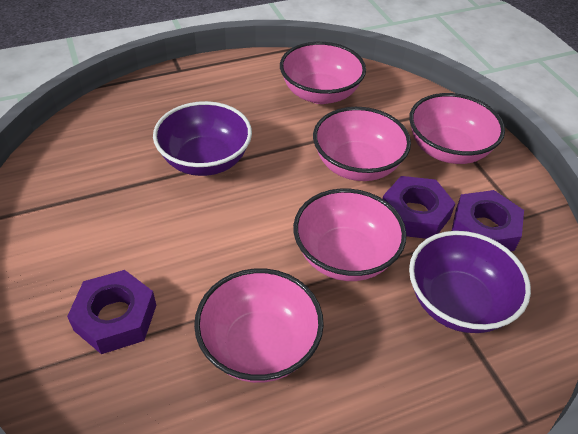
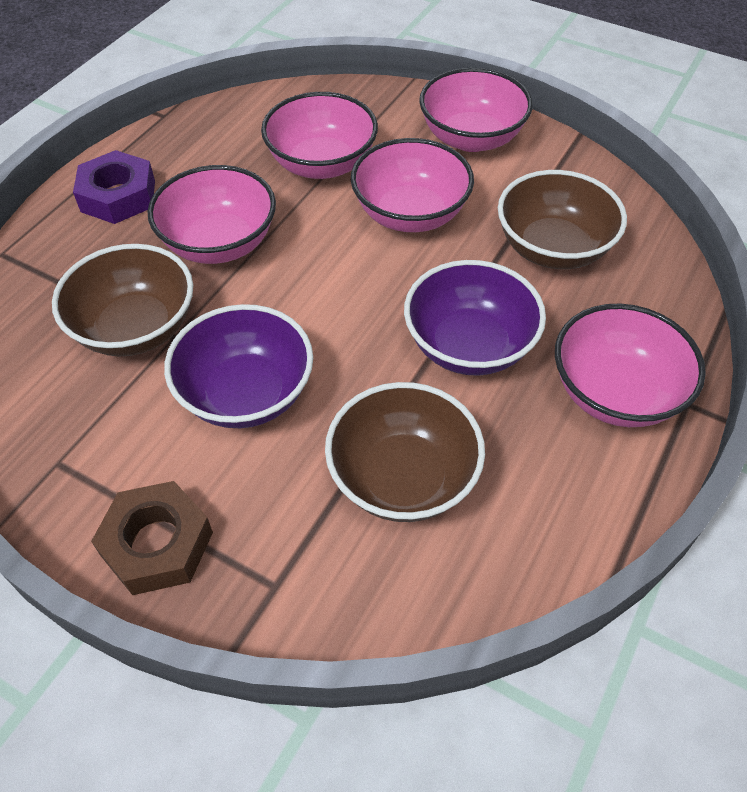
brown bowl: none = 0 -> [52,244,193,356] [325,382,485,522] [498,170,627,269] = 3
brown nut: none = 0 -> [91,481,213,595] = 1
purple nut: [67,270,156,354] [383,176,456,239] [452,190,524,251] = 3 -> [73,150,155,224] = 1

